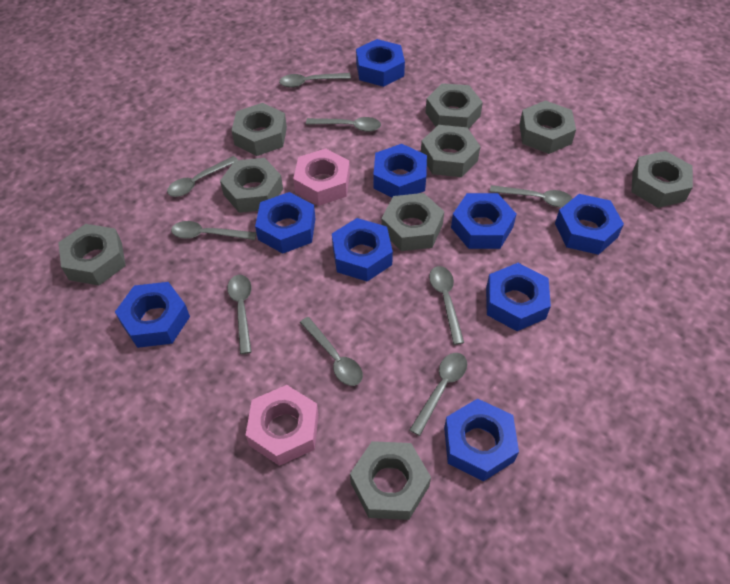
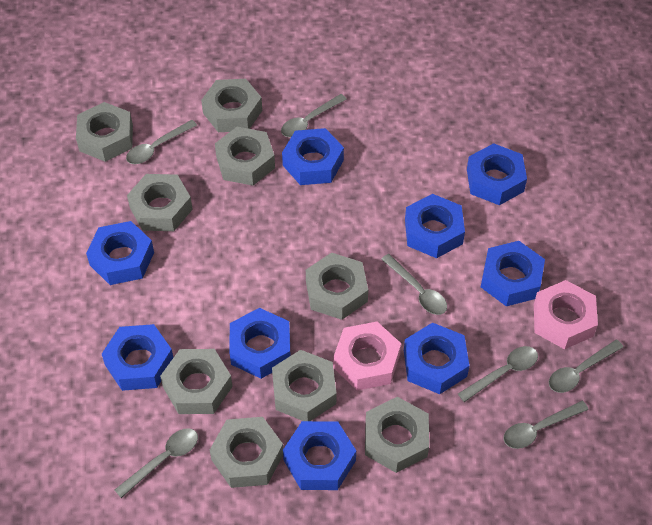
grey spoon: [167,156,238,197] [171,221,256,240] [227,275,252,354] [279,73,351,88] [300,317,363,386] [306,117,381,132] [410,353,467,436] [429,266,464,345] [490,185,573,207] = 9 -> [115,428,198,498] [126,120,197,164] [281,94,347,137] [381,254,447,315] [458,346,538,402] [504,401,589,449] [549,339,623,393] = 7

